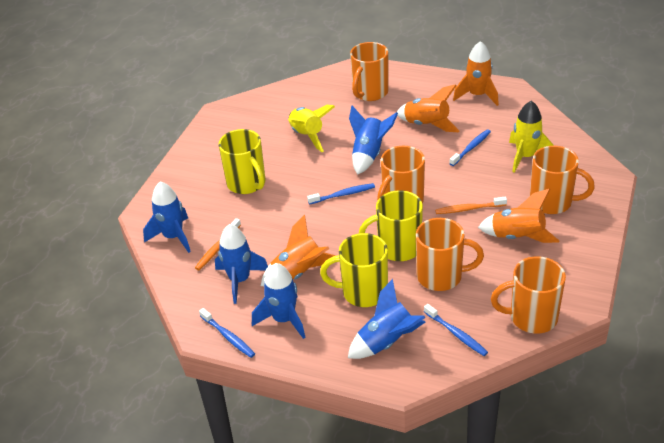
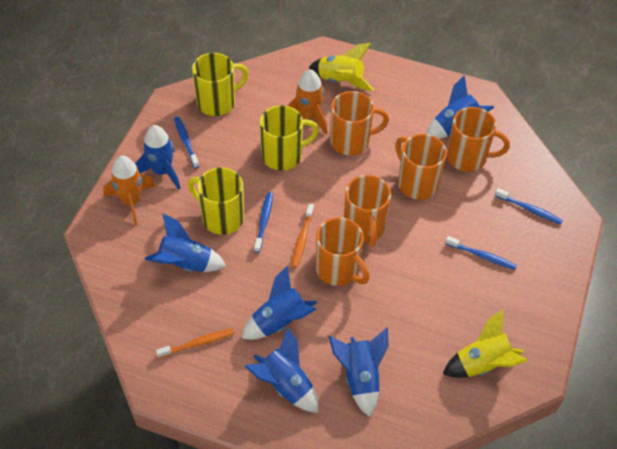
blue rocket: [143,181,191,253] [215,224,268,304] [252,263,306,339] [348,279,426,359] [349,106,398,175] = 5 -> [135,125,181,190] [145,214,226,272] [242,265,317,340] [245,327,318,413] [328,328,389,417] [426,75,494,139] = 6
orange rocket: [261,215,335,286] [397,84,460,132] [453,41,499,106] [478,189,559,243] = 4 -> [103,156,155,225] [287,69,327,134] = 2

